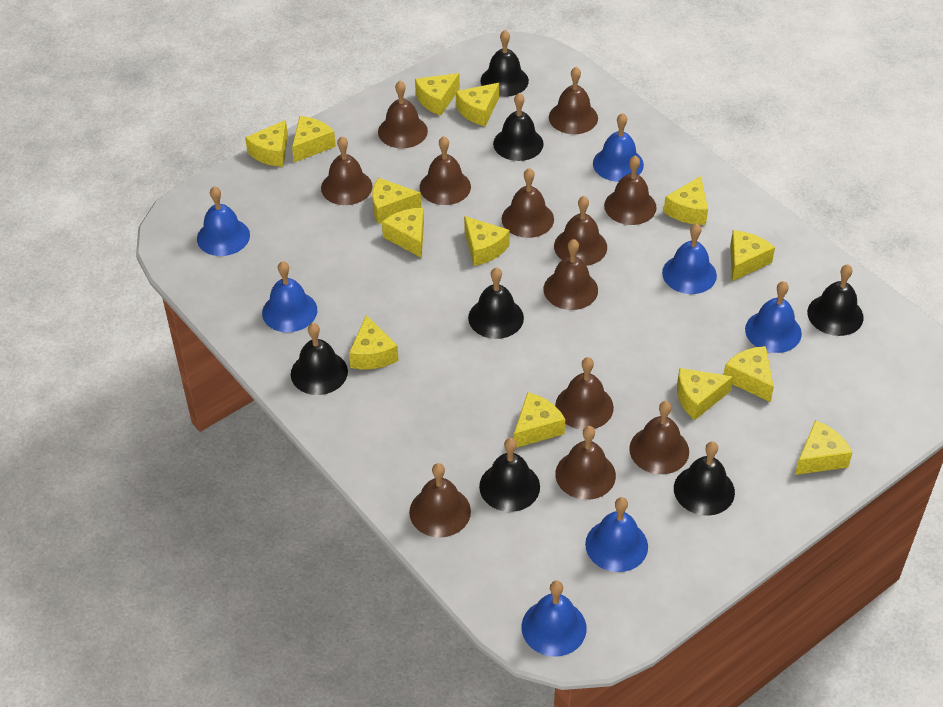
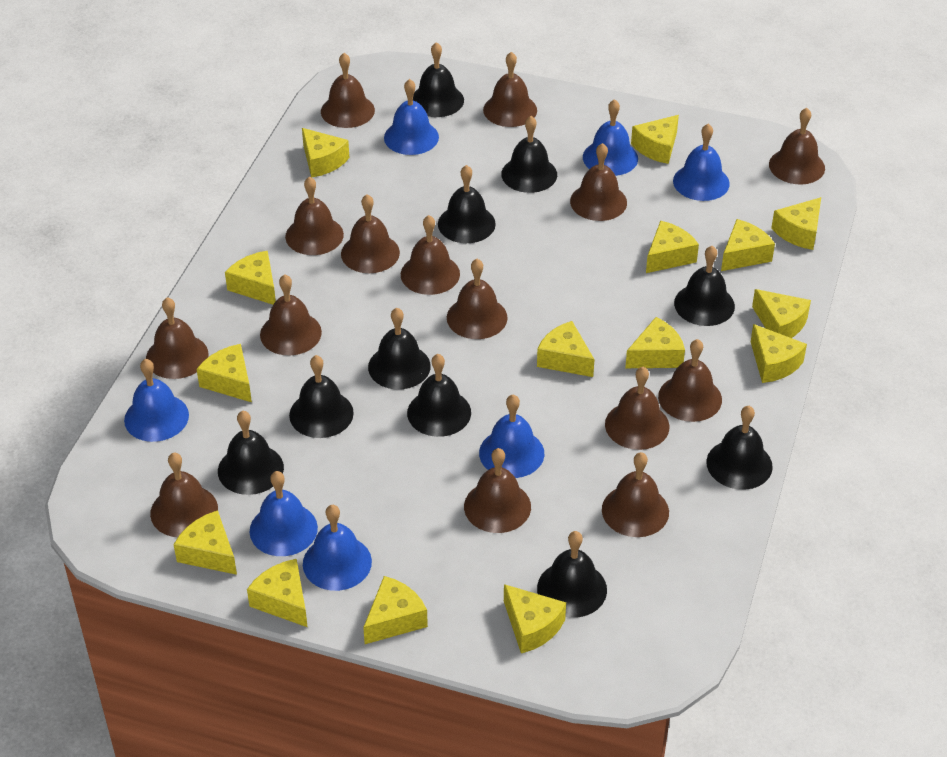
black bell: [291,323,348,395] [468,267,524,339] [479,438,540,512] [481,30,529,97] [493,93,544,161] [674,441,735,516] [807,264,864,336] = 7 -> [218,411,284,495] [289,355,354,438] [368,308,431,389] [407,354,471,437] [413,42,464,117] [438,165,496,243] [501,116,557,193] [537,531,607,618] [674,246,735,326] [706,406,773,490] = 10
brown bell: [321,136,373,205] [378,81,428,148] [409,463,471,538] [420,136,471,205] [502,168,554,238] [543,239,598,310] [549,67,598,134] [554,196,607,266] [555,357,614,430] [555,426,616,500] [604,155,657,225] [629,401,689,474] = 12 -> [146,297,208,379] [150,452,218,537] [260,274,322,355] [285,177,344,255] [321,53,375,128] [341,194,400,273] [401,215,460,295] [447,259,508,339] [464,448,531,533] [483,52,537,127] [570,143,627,221] [602,452,669,537] [605,367,670,450] [658,339,722,422] [769,108,825,185] = 15
yellow cheese: [245,120,288,167] [292,116,336,162] [349,315,399,369] [372,178,421,224] [382,208,424,258] [415,73,460,116] [456,83,499,127] [464,216,510,266] [514,392,565,448] [663,176,708,225] [677,368,733,420] [723,346,774,402] [730,230,775,281] [795,420,853,475] = 14 -> [173,510,237,575] [197,344,252,402] [225,251,276,305] [247,559,307,627] [302,128,349,178] [363,576,428,644] [504,584,566,653] [537,321,595,377] [625,317,685,368] [631,115,679,164] [646,221,699,273] [721,219,775,271] [751,324,807,383] [752,289,811,338] [771,197,821,250] = 15

